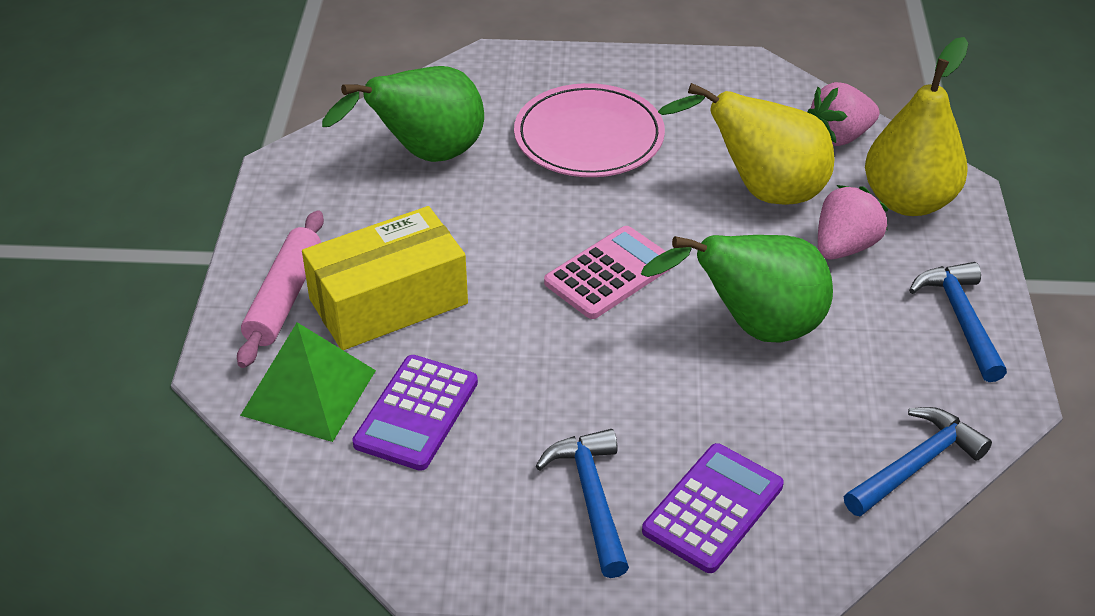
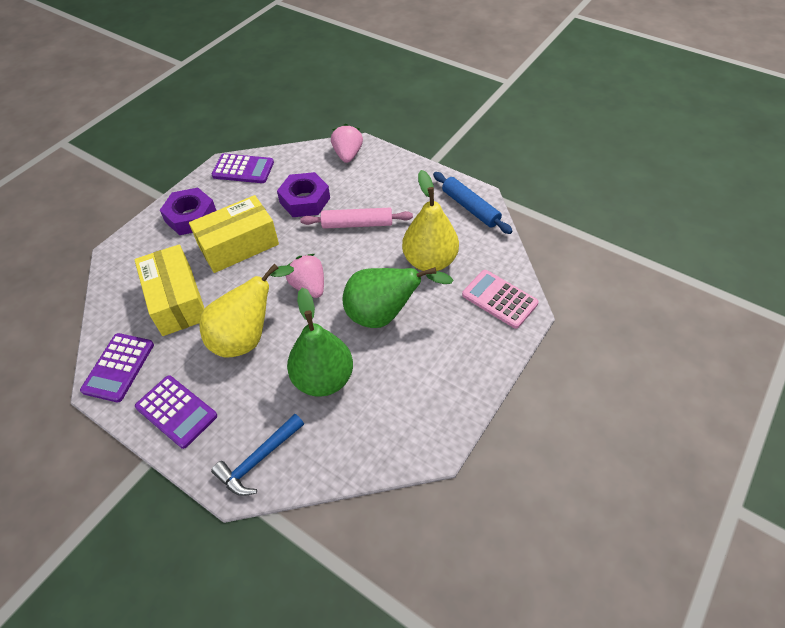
blue hammer: [536,429,629,578] [844,407,992,517] [909,262,1007,382] = 3 -> [211,414,304,496] = 1
blue rolling pin: none = 0 -> [433,172,513,234] = 1
green pyramid: [240,322,376,442] = 1 -> none = 0
pink plate: [514,83,665,177] = 1 -> none = 0
purple calculator: [352,355,478,471] [642,443,784,573] = 2 -> [80,333,154,402] [135,375,217,449] [211,154,274,183] = 3
purple nut: none = 0 -> [160,188,217,235] [277,172,330,217] = 2
yellow box: [302,206,468,350] = 1 -> [134,244,205,336] [189,195,279,273] = 2

